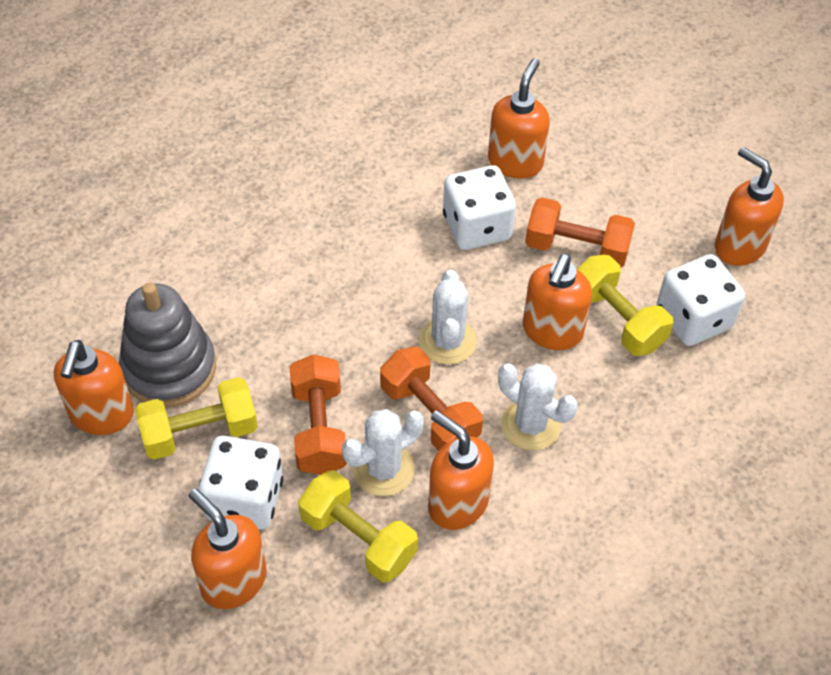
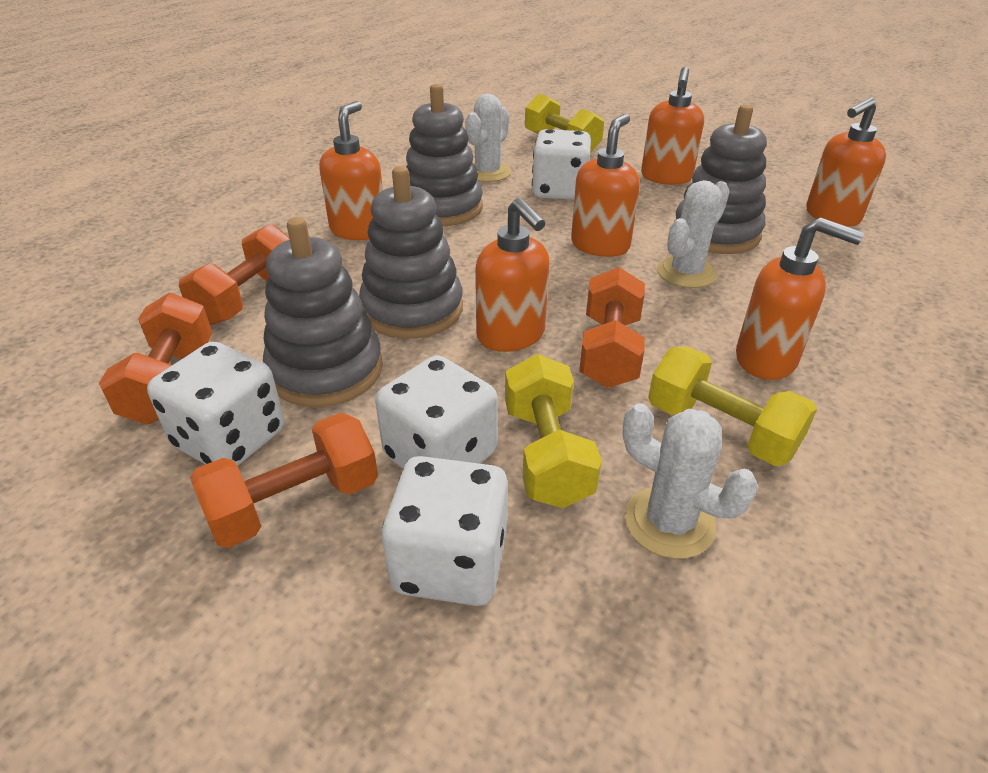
grey stacking toy: [119,283,216,407] = 1 -> [263,217,383,407] [359,166,463,339] [406,84,483,226] [674,104,767,254] = 4
orange dumbbell: [289,354,347,475] [380,347,483,451] [525,198,635,268] = 3 -> [99,293,212,425] [179,224,290,325] [190,413,378,548] [579,267,645,388] = 4
white dice: [199,436,283,530] [443,165,516,250] [656,254,745,346] = 3 -> [147,342,285,466] [375,355,498,468] [382,456,508,606] [532,129,591,200] = 4

